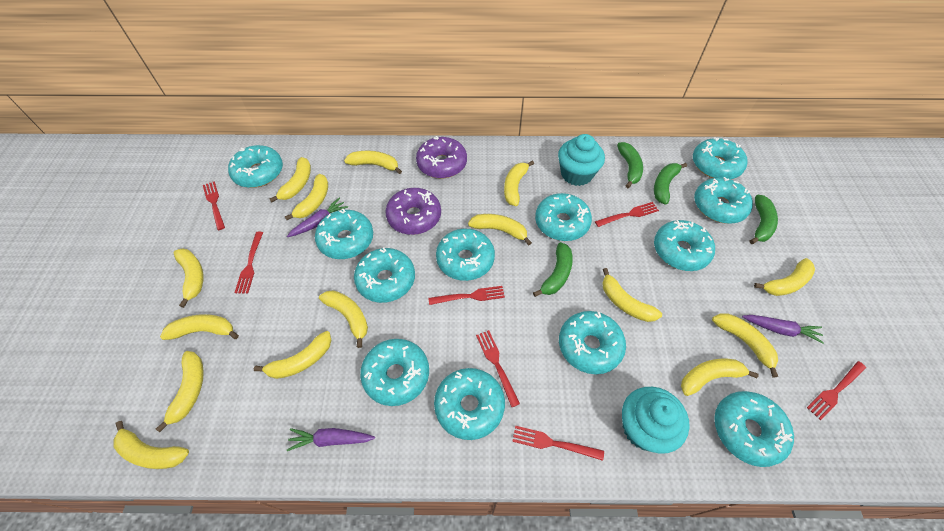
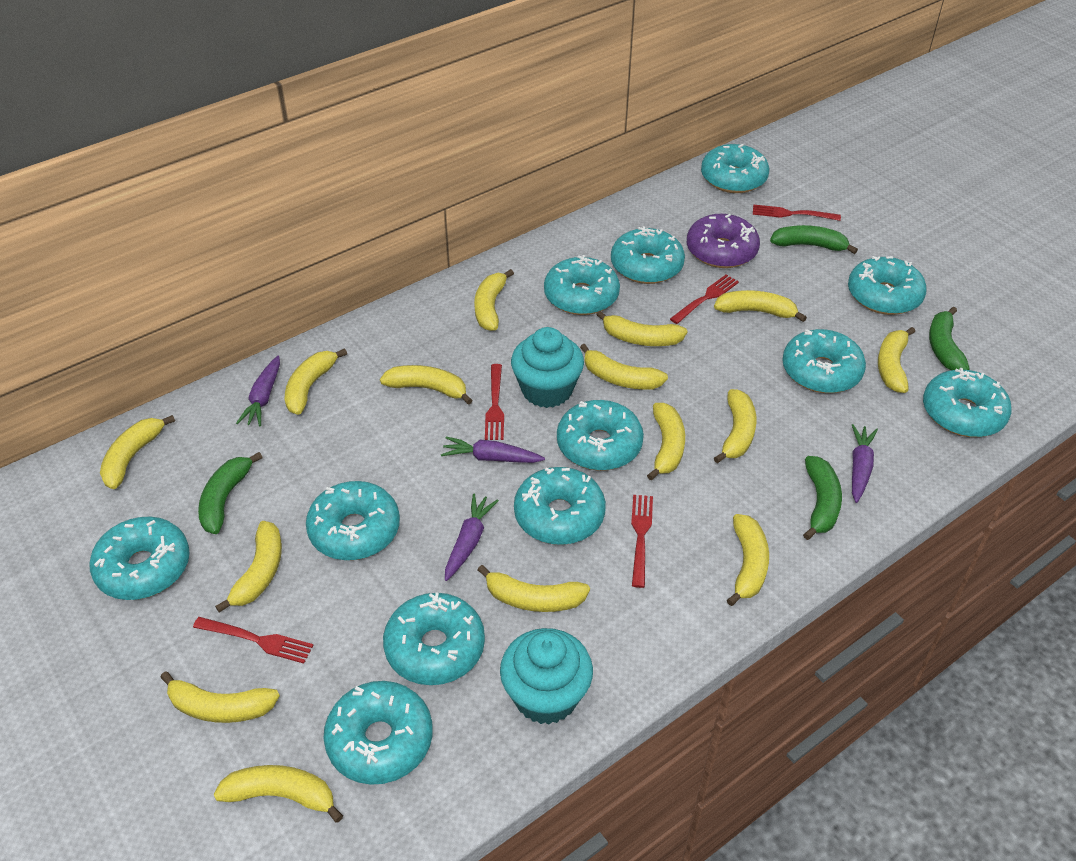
purple carrot: [287,198,348,237] [287,428,375,451] [742,315,824,344] = 3 -> [236,356,280,426] [441,437,545,463] [445,493,499,581] [852,424,878,503] = 4
purple donut: [385,188,441,235] [416,136,467,178] = 2 -> [687,214,760,268] = 1
red fork: [203,182,225,230] [234,232,263,293] [428,286,505,305] [476,330,520,407] [512,426,604,461] [595,202,659,227] [807,361,866,420] = 7 -> [193,617,313,664] [485,364,504,440] [631,495,653,588] [670,275,739,324] [753,204,841,221] = 5

